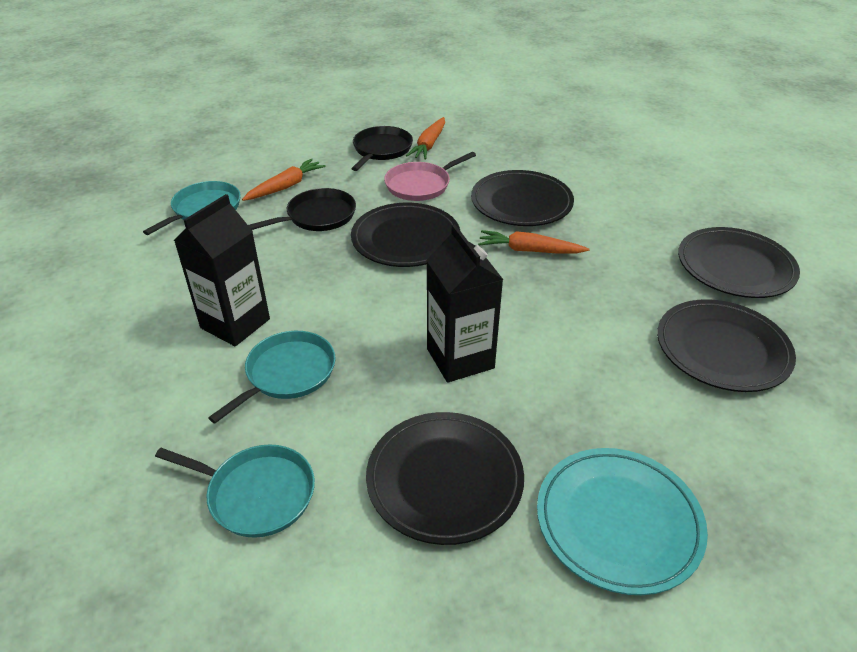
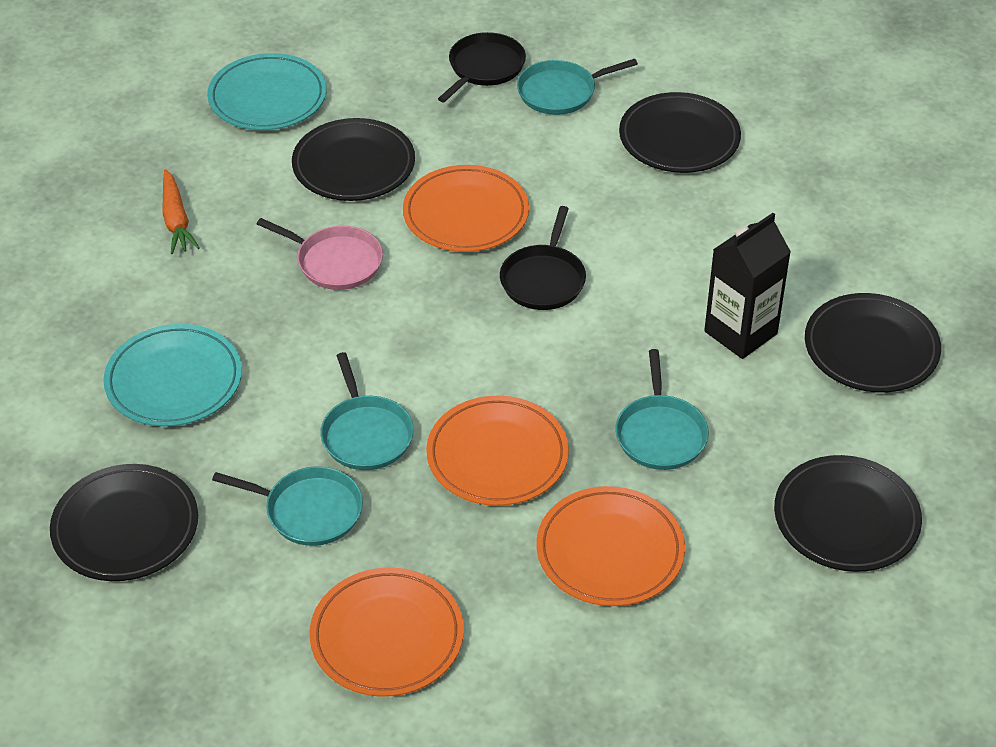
black carton: [174,194,270,346] [426,224,503,383] = 2 -> [704,213,791,359] = 1
orange carrot: [242,158,326,201] [406,117,445,160] [478,230,589,254] = 3 -> [162,169,200,254] = 1
orange plate: none = 0 -> [309,567,464,697] [403,165,529,252] [426,395,569,506] [536,486,685,606] = 4
turquoise pan: [143,181,241,235] [155,445,315,538] [208,331,336,423] = 3 -> [212,466,363,546] [320,352,414,470] [517,59,638,115] [615,349,709,470] = 4
turquoise plate: [537,448,708,595] = 1 -> [103,324,242,427] [207,53,327,130] = 2

